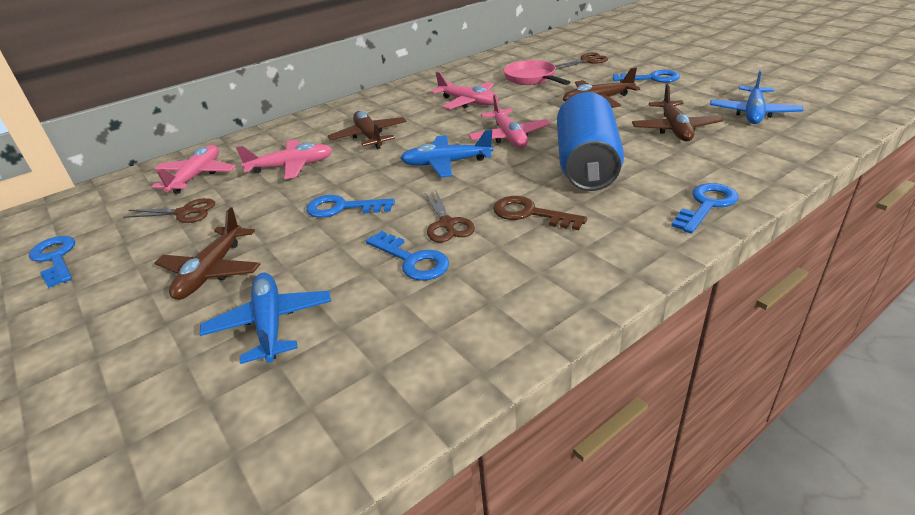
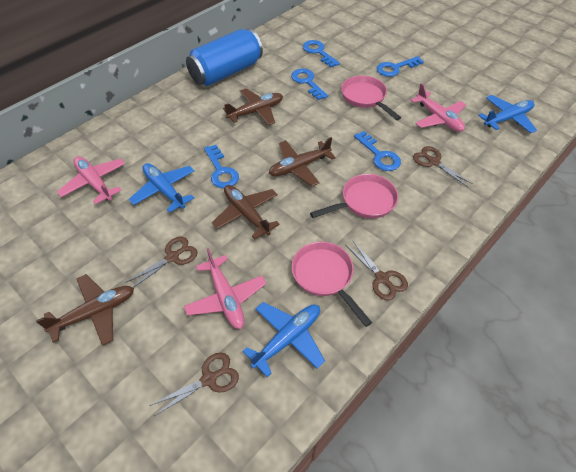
brown key: [493,196,587,230] = 1 -> none = 0
brown scissors: [124,198,215,223] [425,191,475,242] [555,52,608,70] = 3 -> [125,237,198,288] [150,353,239,416] [346,241,408,301] [413,146,473,187] = 4
pink pan: [504,60,570,85] = 1 -> [292,242,372,327] [310,174,398,218] [341,76,401,120] = 3
pink plane: [152,145,236,194] [236,139,333,179] [431,72,498,109] [468,94,551,148] = 4 -> [57,156,125,204] [184,248,266,329] [410,83,466,132] = 3

